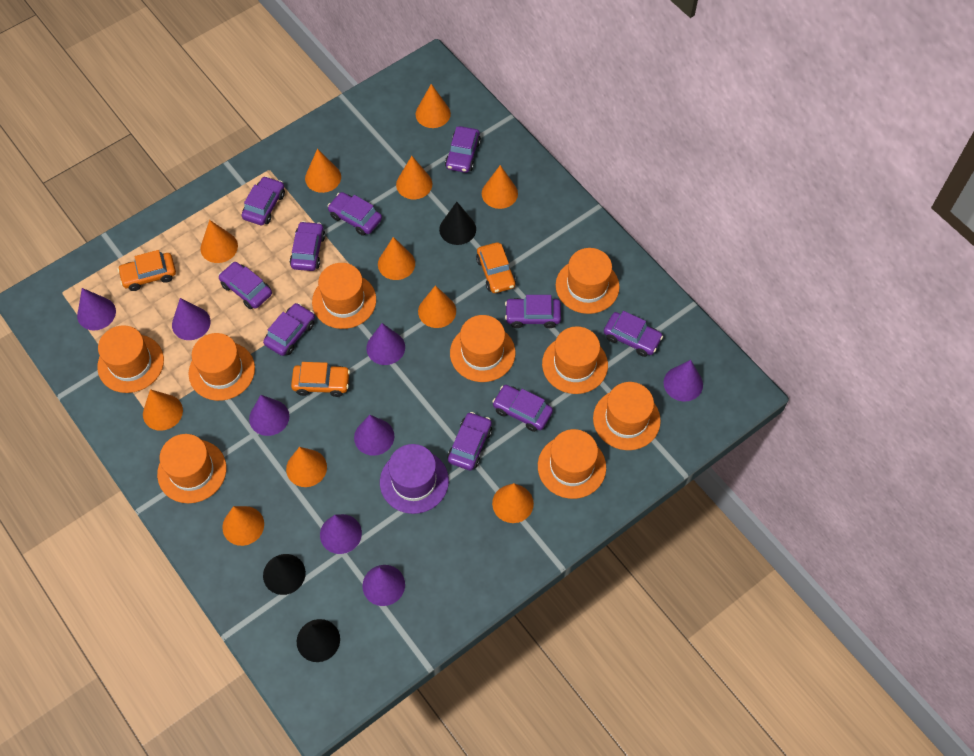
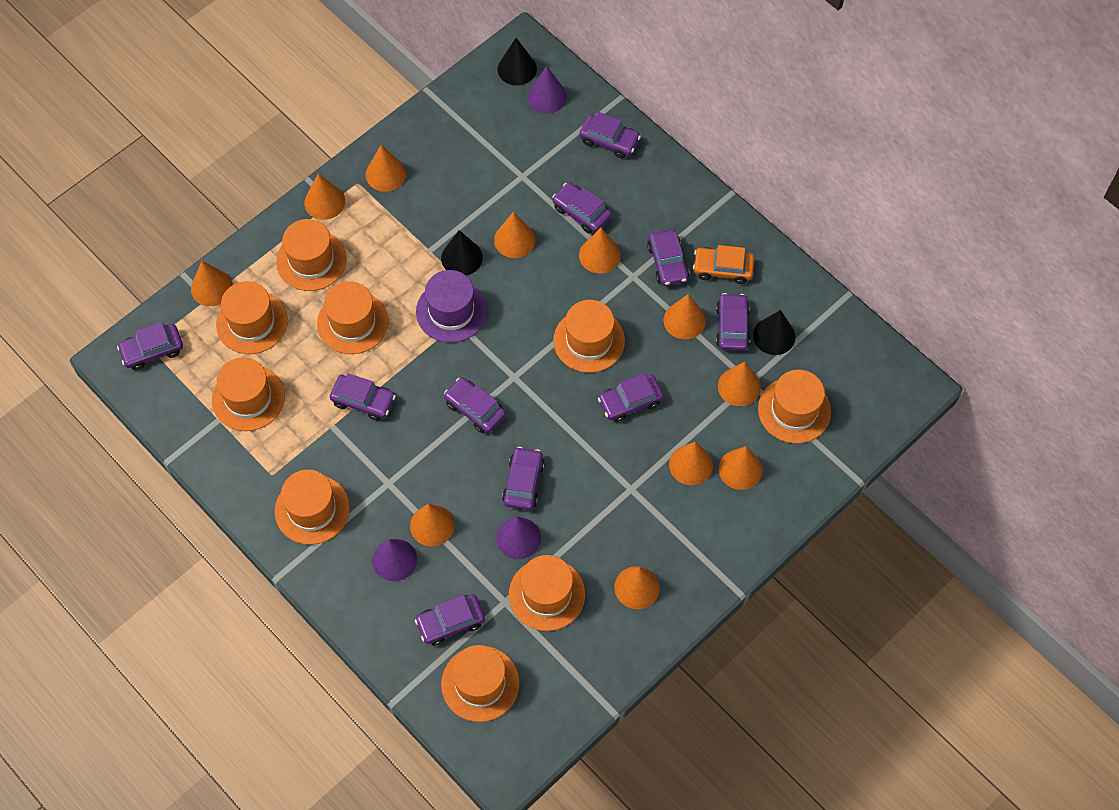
orange car: [118,250,176,291] [291,362,350,397] [476,242,516,293] = 3 -> [693,245,755,284] = 1
purple cone: [77,288,116,330] [172,298,211,340] [249,395,289,436] [320,514,362,554] [354,415,394,456] [362,565,405,606] [366,323,405,365] [664,360,703,402] = 8 -> [372,539,417,581] [496,517,541,559] [527,66,567,114] = 3

